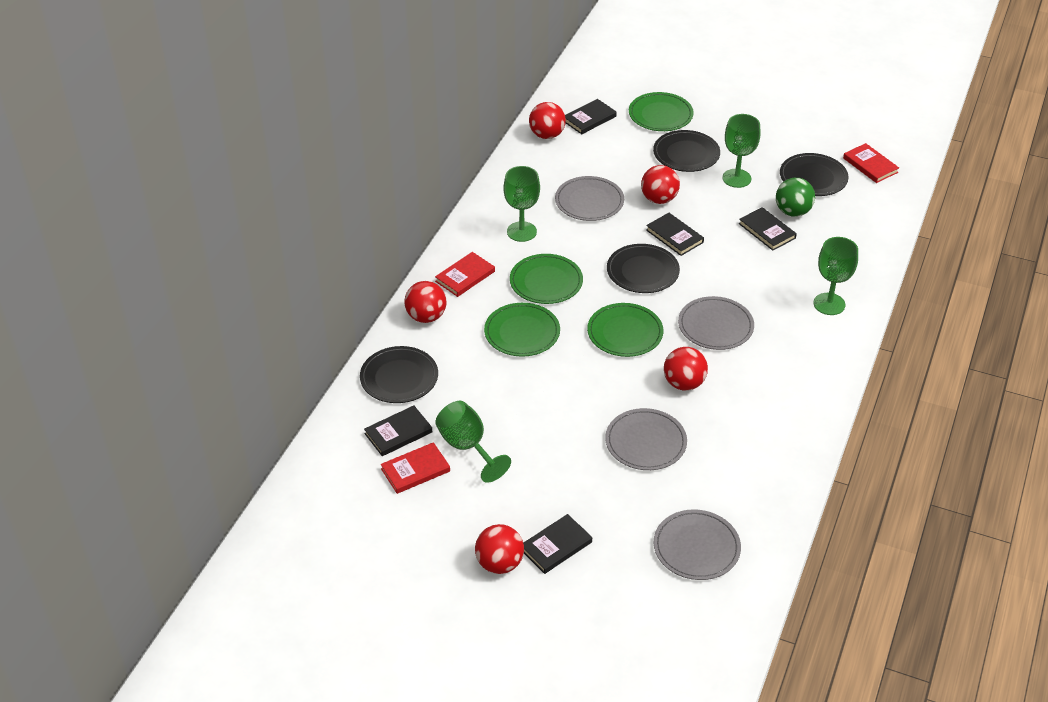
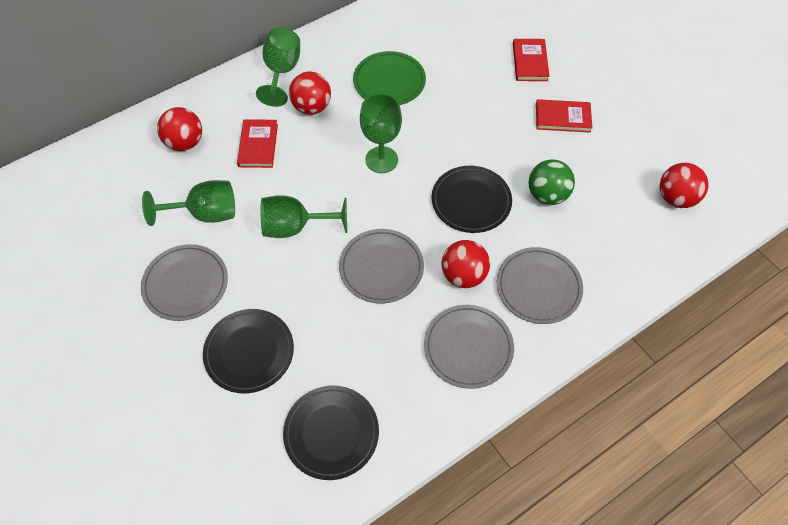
black book: [364,405,432,456] [523,514,592,574] [565,99,617,134] [646,213,704,256] [739,207,797,251] = 5 -> none = 0
black plate: [360,346,438,403] [607,244,680,293] [653,130,720,172] [780,153,849,196] = 4 -> [203,309,294,393] [283,386,379,480] [432,166,512,233] = 3
green plate: [484,303,560,357] [510,254,583,304] [587,303,663,357] [629,92,694,131] = 4 -> [353,51,426,105] = 1
red ball: [405,281,446,323] [475,524,524,574] [529,102,566,139] [641,165,680,204] [664,347,708,391] = 5 -> [157,107,202,151] [289,72,331,115] [441,240,490,288] [660,163,709,208] = 4

